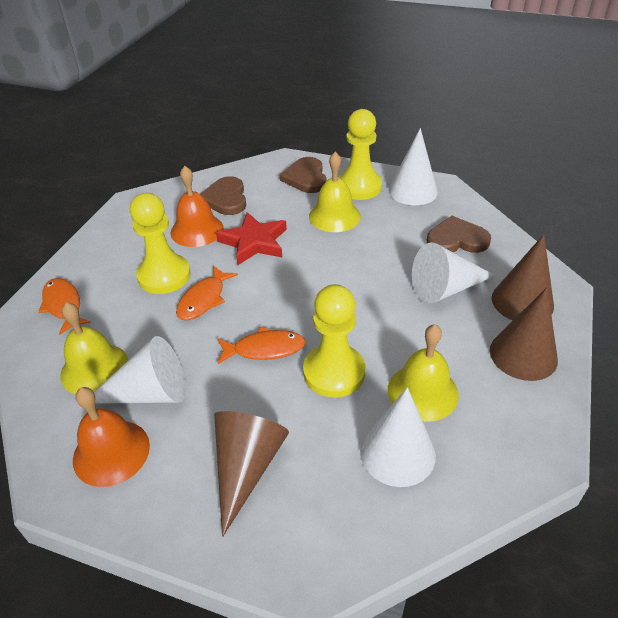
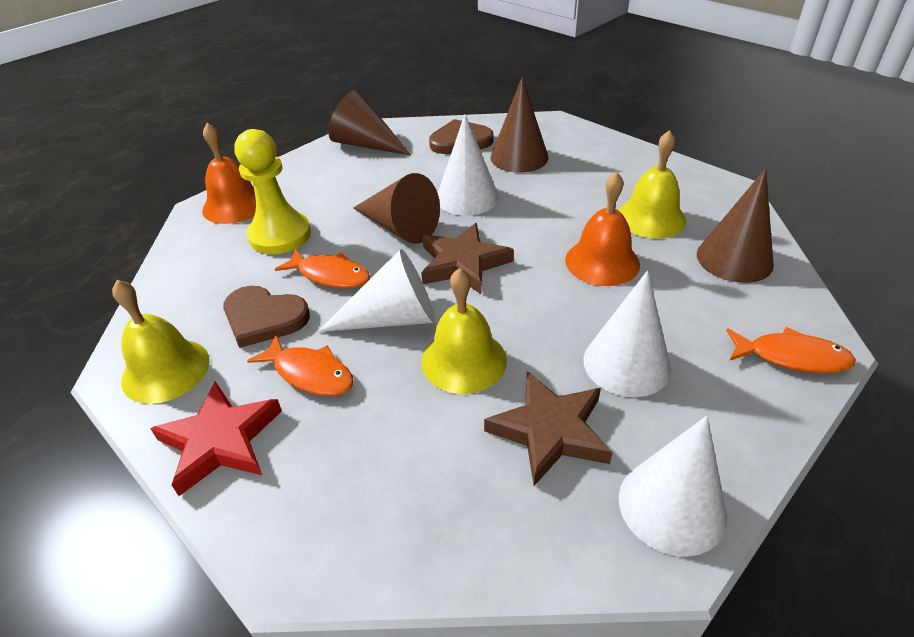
brown cone: [214,411,289,537] [490,287,558,381] [491,234,554,320] = 3 -> [328,90,411,155] [353,173,440,244] [491,77,548,173] [697,169,774,283] = 4
brown heart: [200,176,246,215] [280,157,326,193] [426,216,491,253] = 3 -> [223,286,310,348] [429,119,493,154] = 2
brown star: none = 0 -> [421,223,514,294] [484,371,613,486] = 2
yellow pawn: [130,193,191,294] [303,284,365,398] [338,109,382,200] = 3 -> [234,129,311,254] = 1

